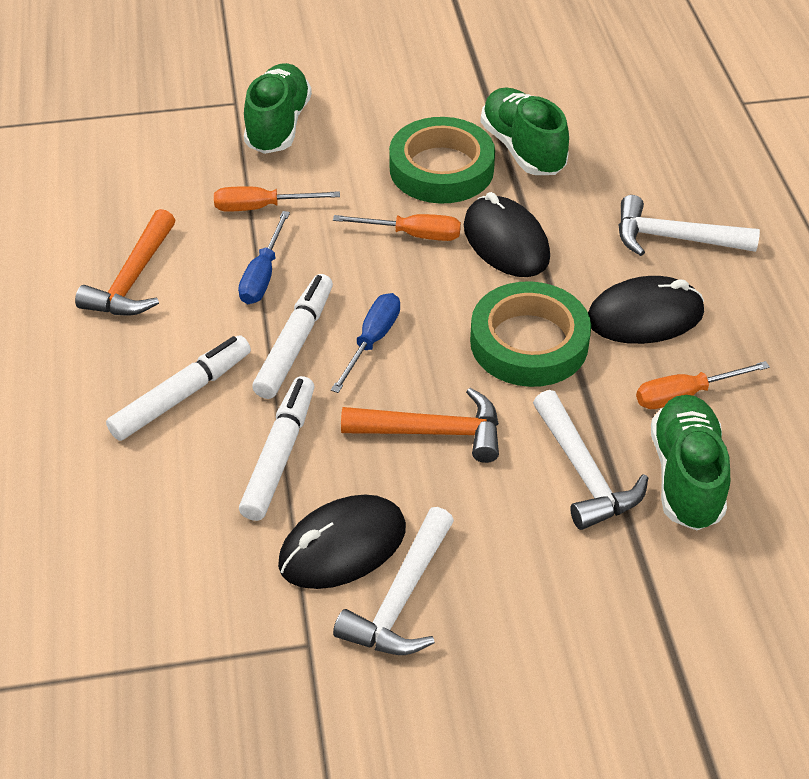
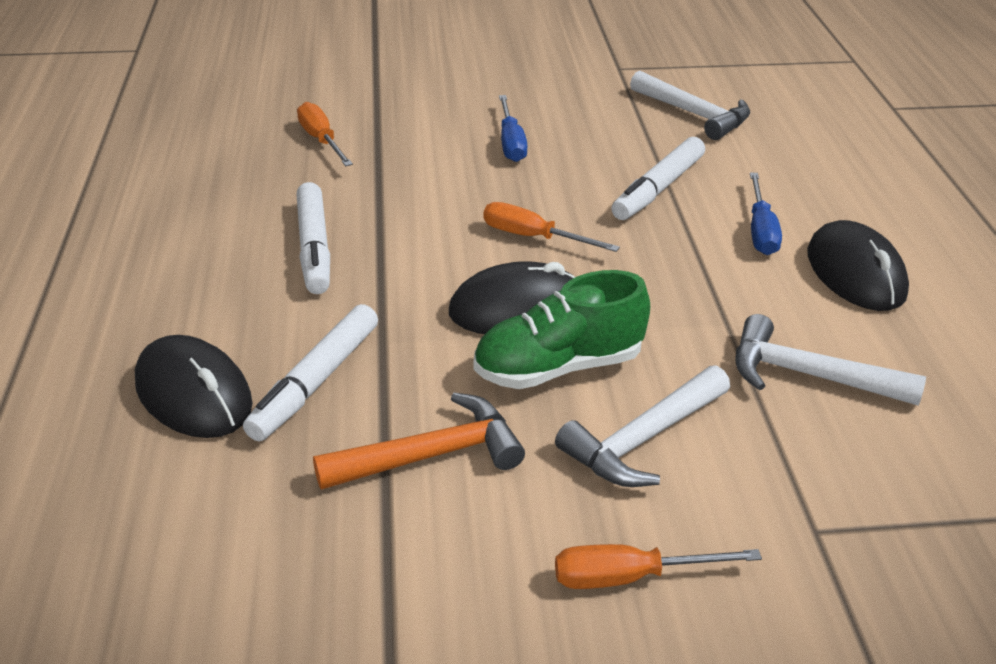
green shoe: [244,63,312,154] [481,87,569,175] [651,395,730,530] = 3 -> [474,270,650,389] = 1
green tape: [389,117,495,204] [470,281,591,387] = 2 -> none = 0
orange hammer: [75,209,175,316] [341,388,499,463] = 2 -> [313,393,525,490] = 1

